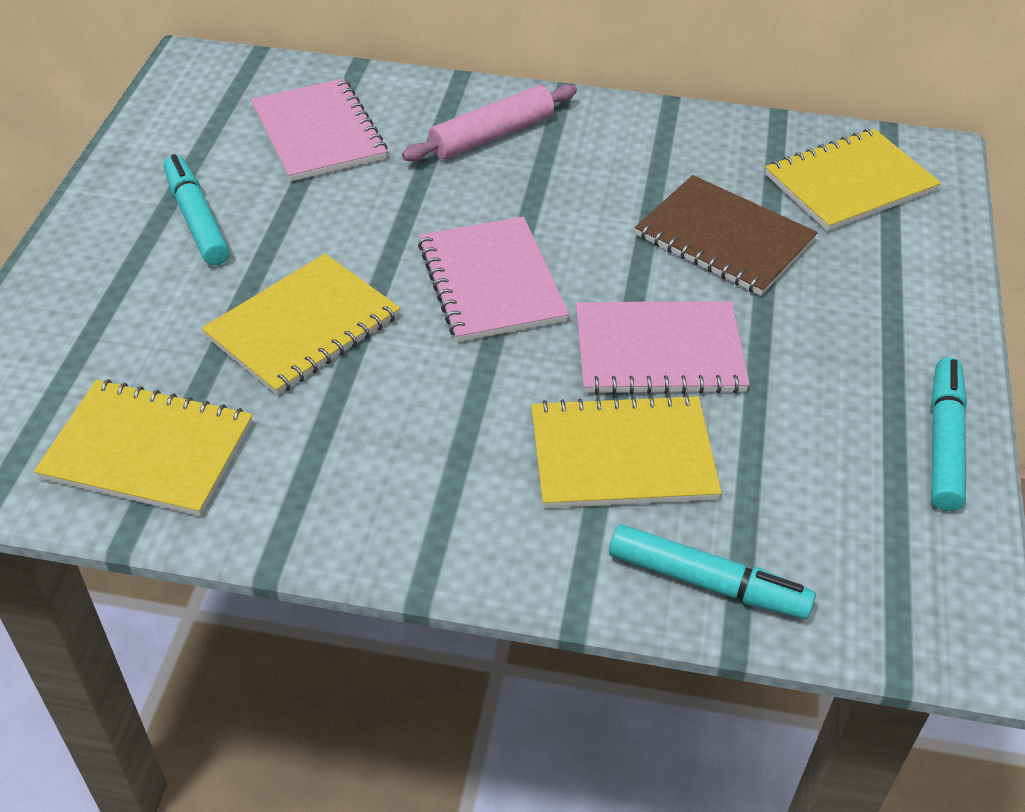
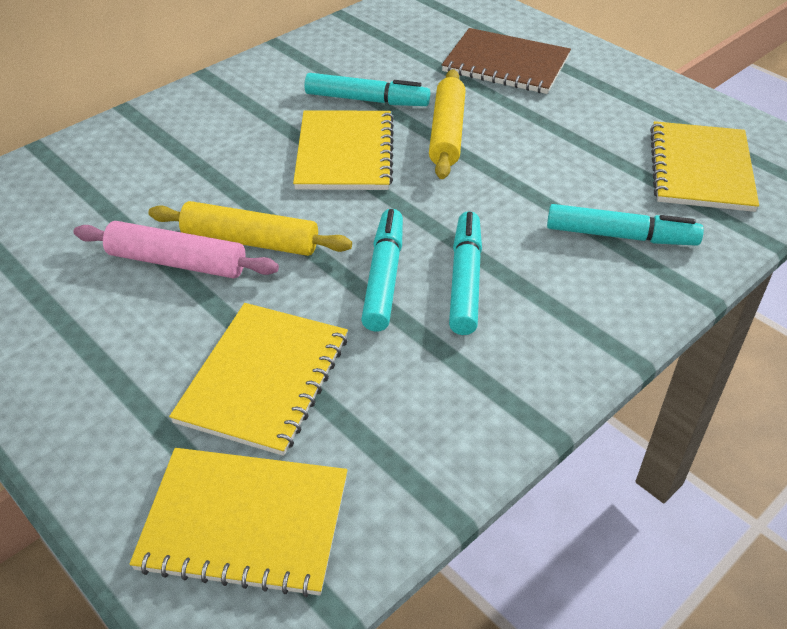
pink notebook: [251,78,388,181] [418,217,569,342] [576,301,750,395] = 3 -> none = 0
turquoise marker: [163,154,230,266] [609,524,816,619] [931,357,967,511] = 3 -> [304,73,430,106] [361,209,403,332] [449,211,482,335] [547,204,704,246] = 4
yellow rolling pin: none = 0 -> [148,201,352,256] [429,69,465,179] = 2

